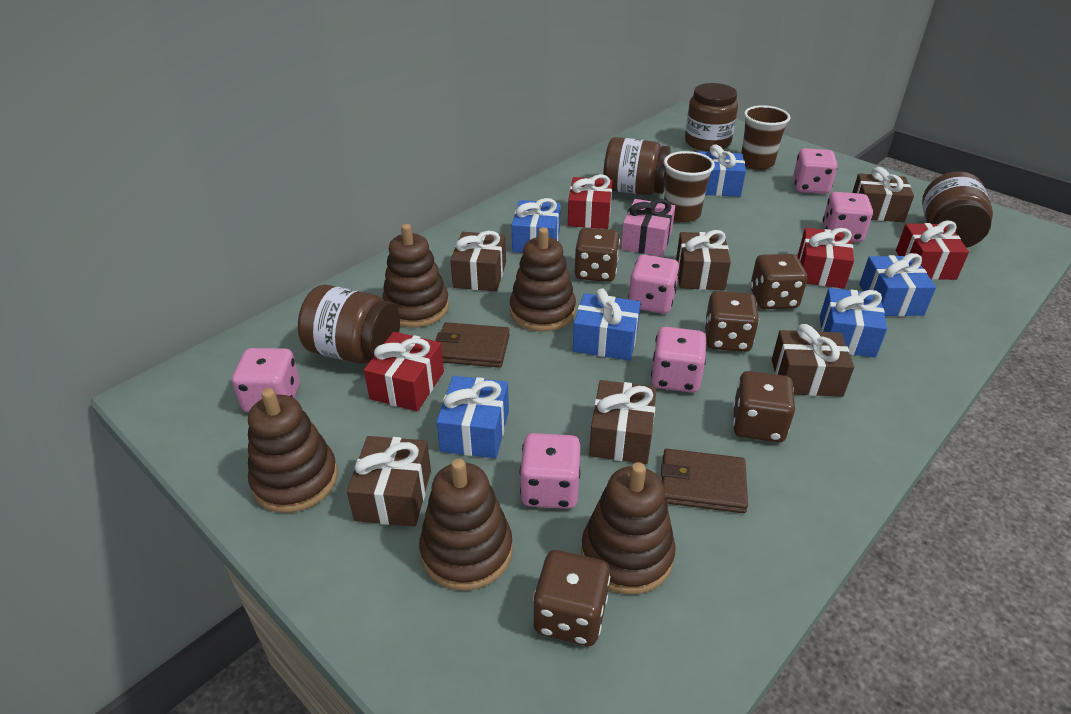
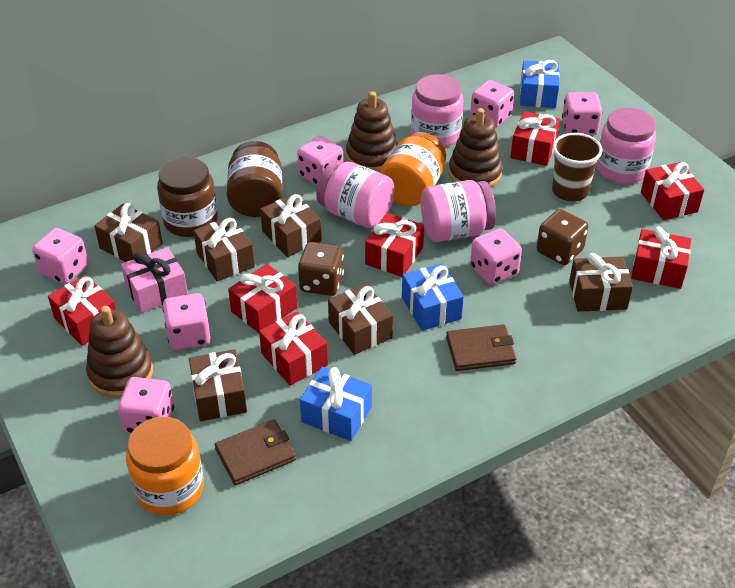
blue gift: [436,376,509,458] [512,198,561,253] [573,288,641,361] [698,144,746,197] [820,288,887,358] [859,253,936,316] = 6 -> [300,367,372,441] [402,263,464,331] [520,60,560,108] = 3
brown cup: [664,151,715,222] [741,105,790,170] = 2 -> [552,133,603,201] = 1
brown dice: [533,550,610,646] [575,228,620,282] [705,291,759,352] [733,371,795,442] [750,254,807,309] = 5 -> [298,242,344,296] [537,209,588,265] = 2
brown jar: [298,285,400,364] [603,137,671,195] [685,83,738,151] [922,171,993,248] = 4 -> [157,157,218,237] [227,141,282,217] = 2
brown stacking toy: [248,388,338,513] [382,224,449,328] [419,458,513,591] [510,227,576,332] [581,462,676,595] = 5 -> [86,306,153,398] [346,91,398,172] [449,108,503,188] = 3
orange jar: none = 0 -> [126,417,204,516] [380,132,446,206] = 2
pink dice: [232,348,300,412] [520,433,580,509] [628,255,680,314] [651,327,706,393] [793,148,838,194] [823,192,873,242] = 6 -> [32,228,88,284] [118,377,174,434] [162,293,211,350] [297,136,343,186] [470,80,514,128] [470,228,522,285] [562,92,602,136] = 7
pink jar: none = 0 -> [316,160,395,228] [411,74,463,147] [421,180,496,242] [596,108,656,184] = 4
red gift: [364,332,444,411] [568,174,613,229] [798,228,854,289] [896,221,969,280] = 4 -> [48,275,116,346] [228,264,297,333] [259,311,328,386] [365,213,424,277] [510,111,560,166] [631,226,691,289] [641,162,704,220] = 7

